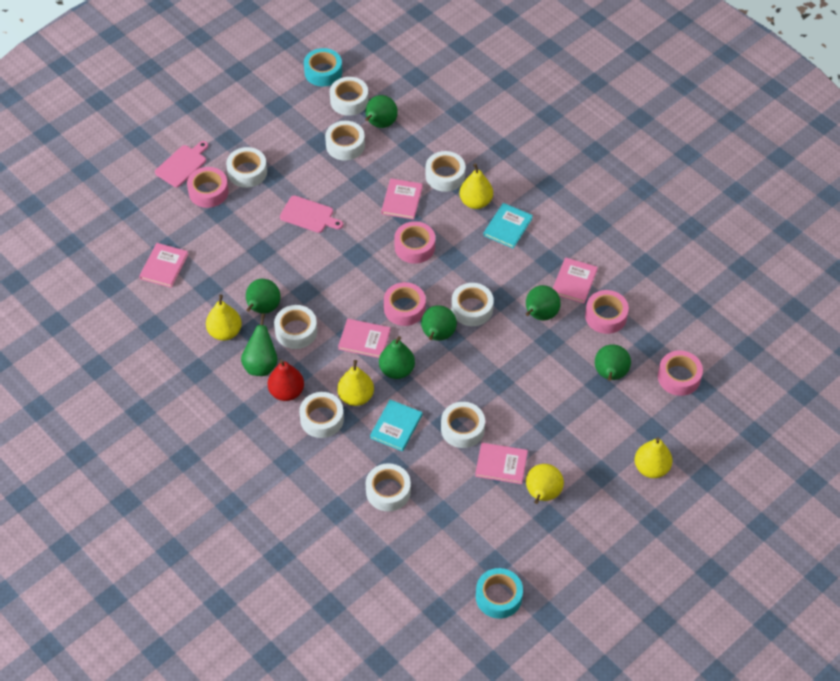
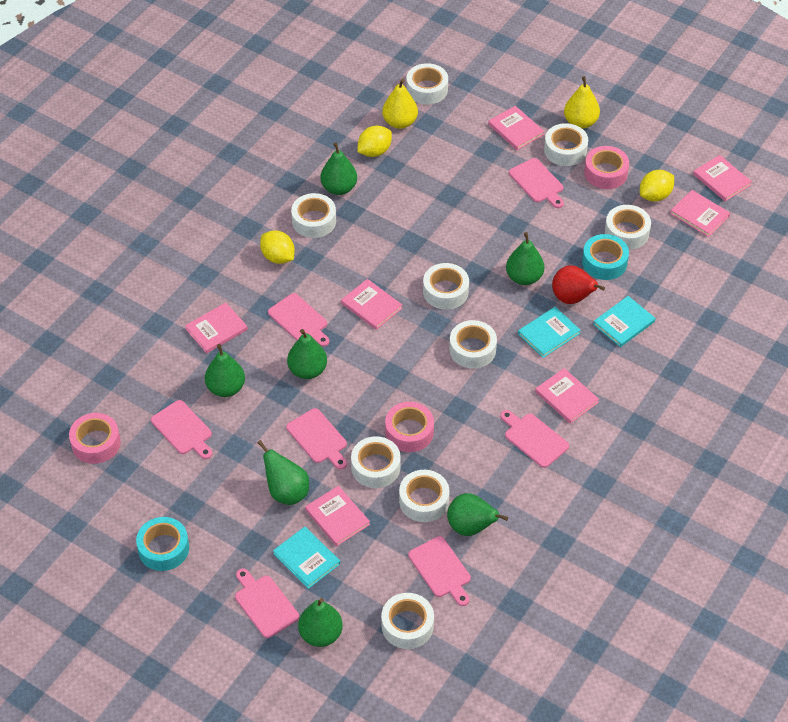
pink book: [139,243,188,288] [338,319,391,358] [381,178,423,220] [475,443,528,484] [553,257,598,303] = 5 -> [185,303,248,353] [305,486,370,546] [341,279,402,330] [488,106,544,150] [535,368,599,423] [670,190,730,237] [693,155,752,201] = 7
pink cutting board: [155,141,208,187] [280,195,343,233] = 2 -> [151,400,212,459] [235,568,299,638] [268,293,329,347] [286,408,347,469] [408,536,471,606] [500,410,569,468] [509,158,564,208] = 7
pink tape: [187,167,229,208] [384,282,426,326] [394,221,435,264] [585,290,629,334] [658,350,703,396] = 5 -> [69,413,121,464] [385,402,434,452] [584,146,629,189] = 3
turquoise book: [370,400,422,451] [483,203,533,248] = 2 -> [273,527,340,589] [518,307,581,358] [593,296,655,347] = 3
yellow lemon: none = 0 -> [260,230,295,264] [357,126,392,157] [640,170,674,201] = 3
yellow pear: [206,294,242,341] [337,360,374,406] [459,163,493,209] [526,464,564,504] [635,437,672,478] = 5 -> [382,79,418,129] [564,76,600,129] = 2

